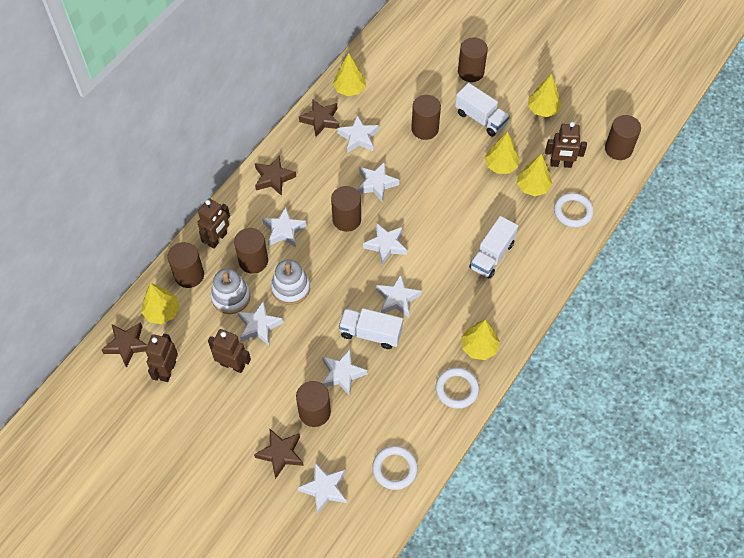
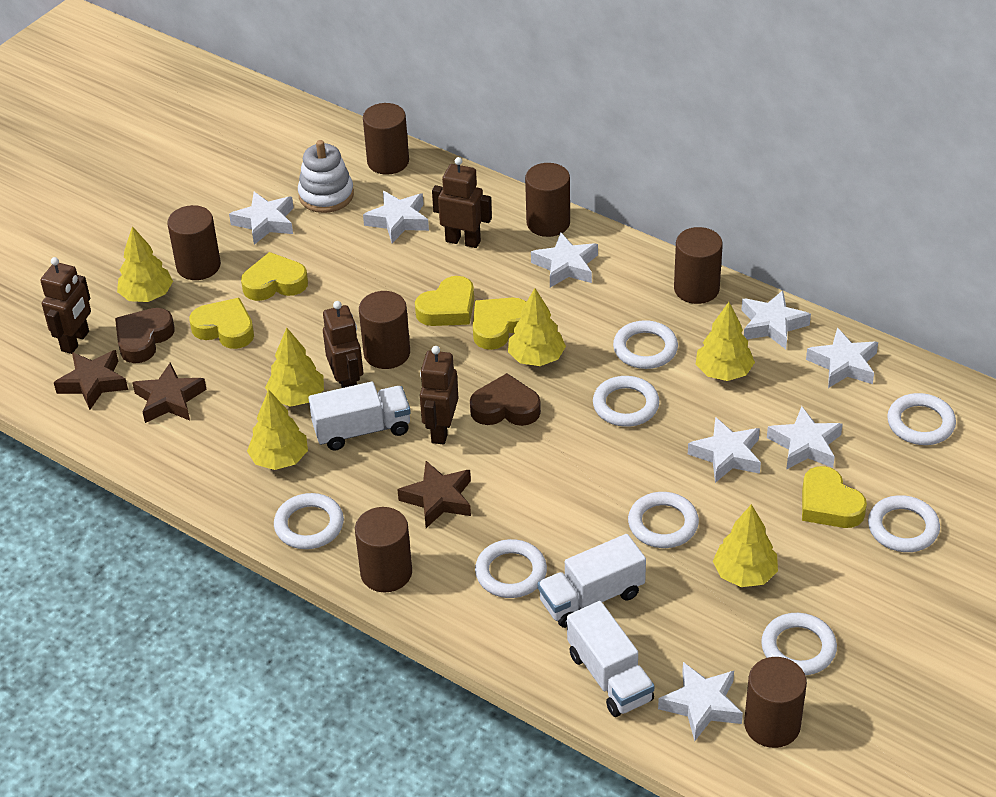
brown heart: none = 0 -> [115,308,175,363] [470,373,541,426] = 2
brown star: [101,322,147,368] [254,429,304,479] [255,155,296,196] [299,99,339,137] = 4 -> [54,350,128,410] [132,363,207,423] [397,461,471,528] = 3
white ring: [372,446,418,490] [436,367,479,409] [554,193,594,227] = 3 -> [274,493,344,549] [475,539,547,598] [593,376,659,427] [613,320,678,369] [628,492,699,548] [761,613,837,675] [868,495,940,552] [887,393,956,445] = 8
white stacking toy: [211,269,250,314] [271,259,310,305] = 2 -> [298,140,354,213] = 1
yellow heart: none = 0 -> [189,298,254,349] [241,252,308,301] [415,276,474,326] [473,298,526,350] [802,466,867,528] = 5

